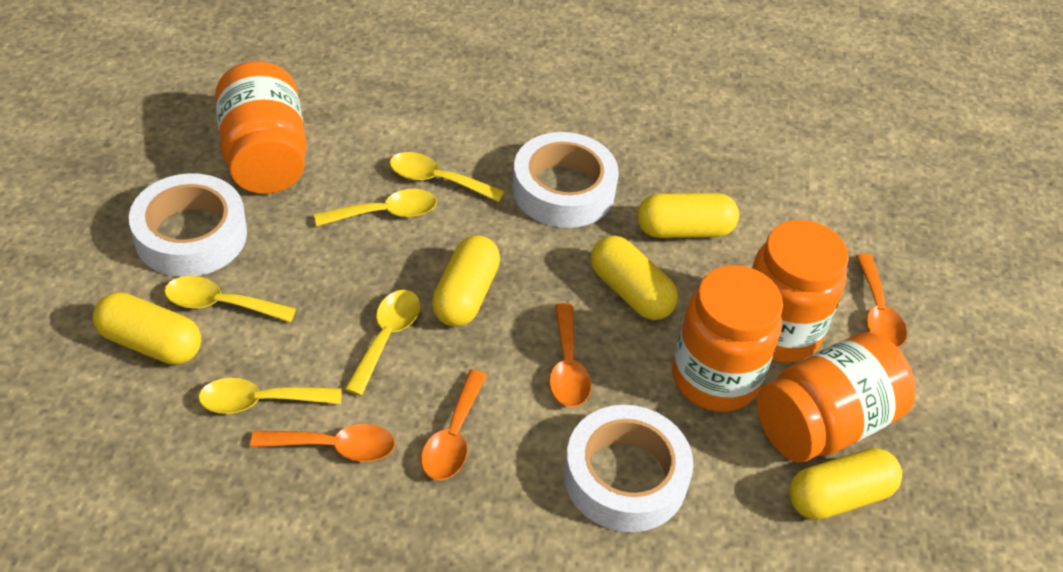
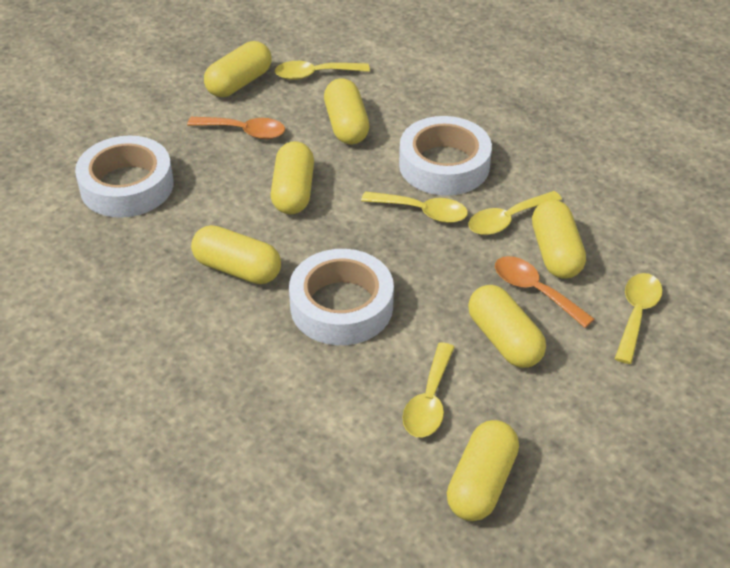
orange jar: [215,61,307,194] [672,265,783,412] [752,220,849,363] [757,332,916,463] = 4 -> none = 0
orange spoon: [250,424,395,462] [421,370,487,480] [549,303,591,407] [856,254,907,348] = 4 -> [187,117,285,139] [495,256,594,328] = 2
yellow capsule: [93,292,201,365] [432,235,500,327] [591,236,678,320] [637,193,739,238] [789,448,902,520] = 5 -> [191,225,281,284] [204,41,272,97] [271,141,314,214] [324,78,369,144] [447,420,519,521] [468,285,546,368] [532,200,586,279] = 7

